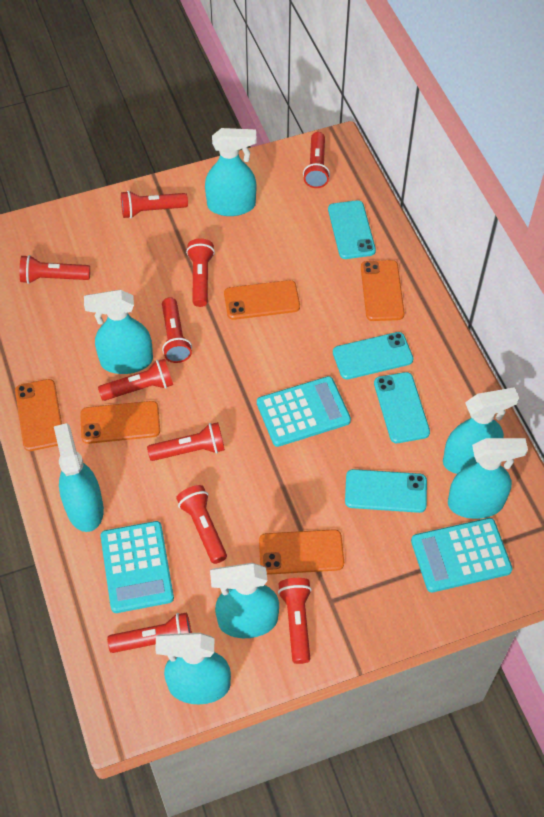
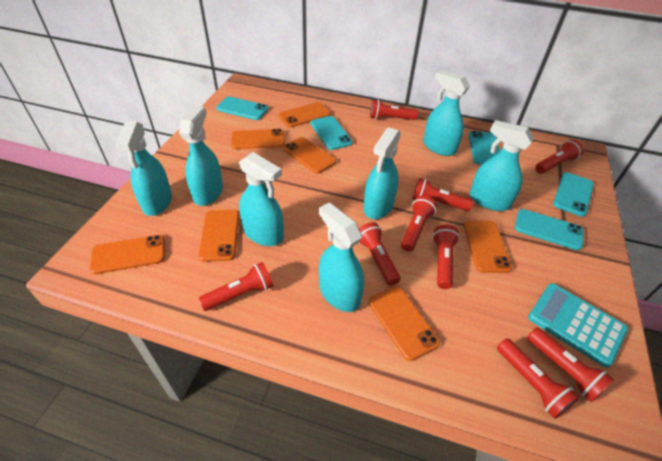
orange phone: [15,379,62,451] [80,401,160,444] [224,280,300,320] [259,529,344,575] [361,260,405,321] = 5 -> [89,235,165,274] [198,210,239,262] [231,129,285,149] [279,102,331,128] [283,137,336,174] [369,286,440,361] [463,220,512,273] = 7
red flashlight: [19,255,90,284] [98,359,173,401] [107,612,192,653] [121,191,188,218] [147,422,225,461] [162,297,192,363] [176,485,227,564] [186,238,215,307] [278,578,312,664] [303,132,330,188] = 10 -> [199,262,273,311] [359,222,400,286] [370,99,418,120] [401,195,437,252] [412,178,473,211] [432,225,460,289] [497,338,580,419] [527,328,614,402] [535,140,584,174] = 9
turquoise calculator: [101,521,174,613] [257,376,351,447] [411,518,512,592] = 3 -> [528,283,628,368] = 1
turquoise phone: [328,200,376,259] [333,332,413,380] [345,469,427,513] [374,372,430,443] = 4 -> [216,97,269,120] [311,116,353,150] [469,131,500,165] [515,209,584,250] [553,173,594,217] = 5

